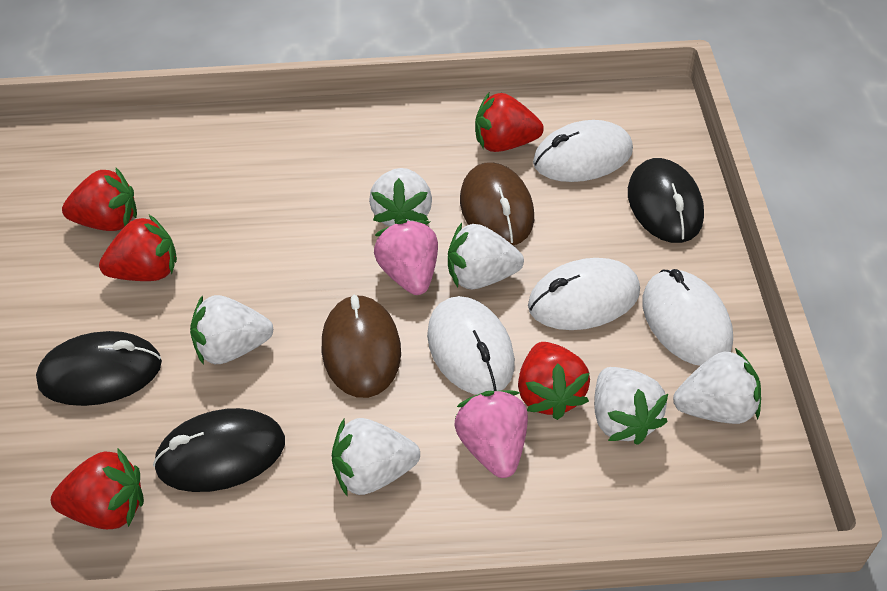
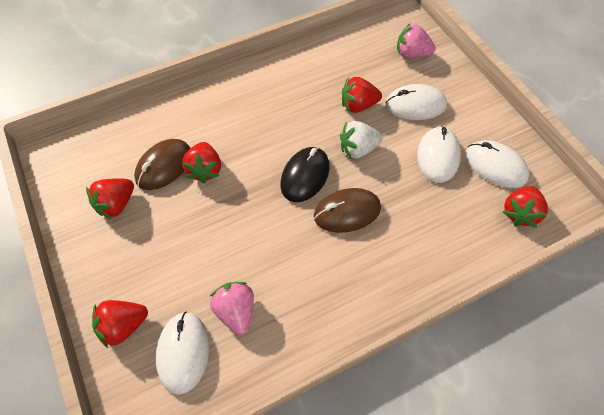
black mouse: [36,331,162,406] [153,408,285,492] [628,158,704,243] = 3 -> [280,147,329,202] = 1
white strawberry: [190,295,274,365] [332,418,420,497] [369,168,432,226] [448,223,524,289] [594,367,668,445] [673,348,761,424] = 6 -> [340,121,383,159] = 1

